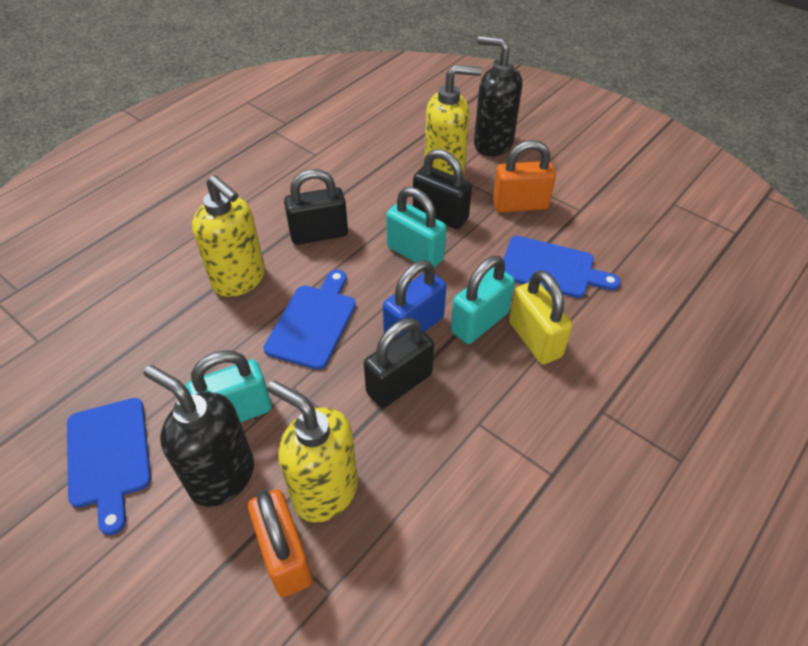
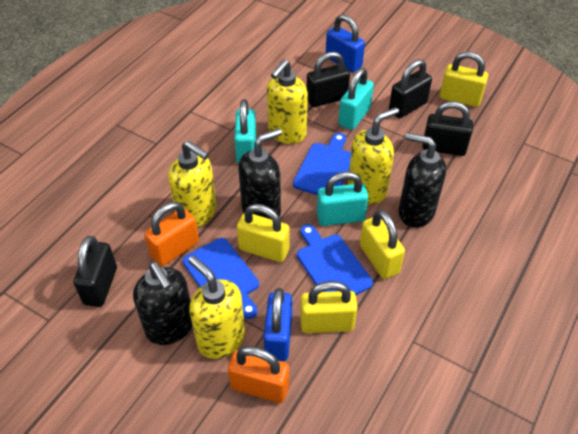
black padlock: [284,169,348,245] [364,318,434,408] [413,149,472,229] = 3 -> [73,236,117,307] [307,52,350,107] [389,59,432,118] [422,101,473,156] = 4
black soap dispenser: [144,365,254,507] [474,36,522,156] = 2 -> [133,262,192,345] [238,128,282,219] [399,133,446,228] = 3
blue padlock: [383,260,446,338] = 1 -> [263,288,292,361] [326,14,365,73] = 2
yellow padlock: [509,270,573,364] = 1 -> [237,204,289,262] [300,281,357,333] [360,210,405,279] [440,52,488,107] = 4
yellow soap dispenser: [192,175,265,297] [267,380,358,522] [425,65,482,175] = 3 -> [168,141,217,227] [188,256,245,359] [267,59,308,144] [348,107,399,204] = 4

